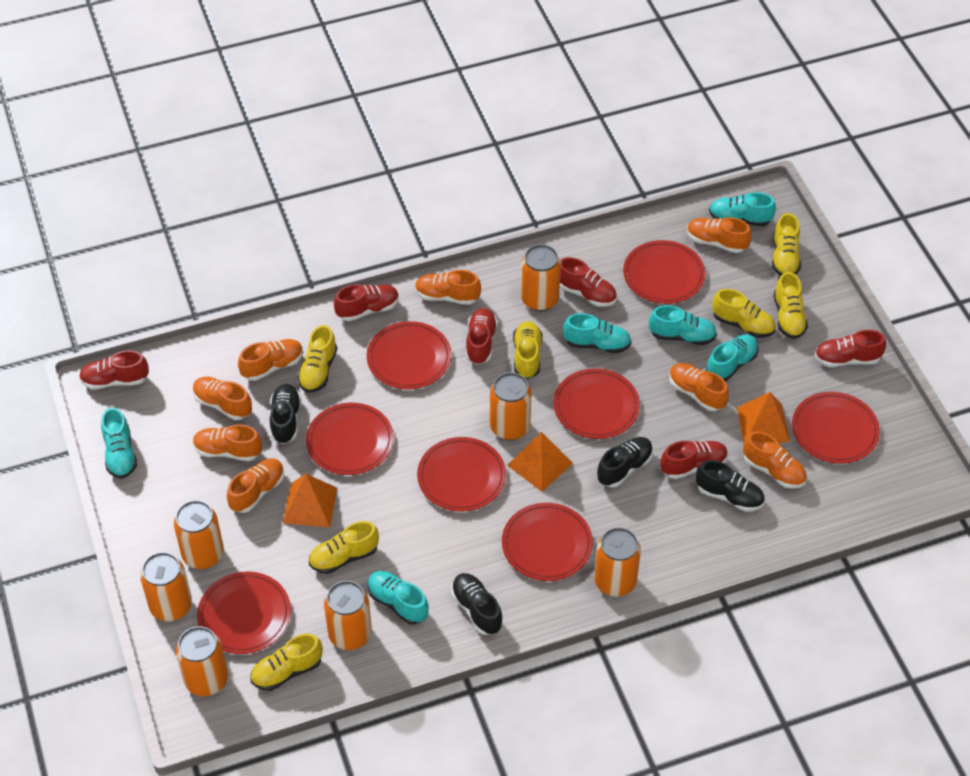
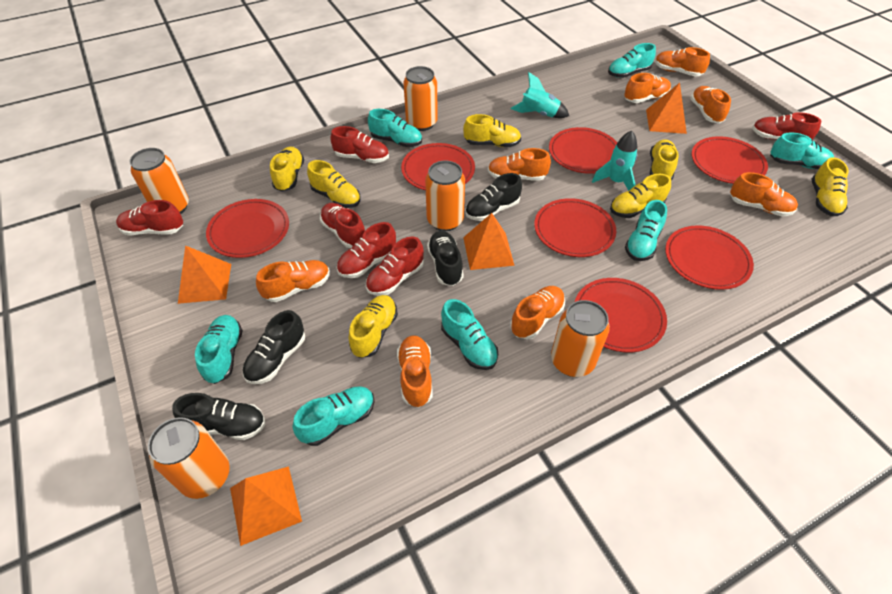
orange can: [140,552,192,621] [174,500,224,569] [176,626,228,696] [324,581,372,650] [490,372,532,440] [521,244,561,311] [594,527,641,596] = 7 -> [129,148,189,214] [148,417,230,499] [403,66,438,131] [425,161,465,231] [551,300,610,377] = 5
orange pyramid: [283,474,337,528] [507,432,573,492] [737,392,790,443] = 3 -> [178,245,231,304] [230,467,302,546] [463,213,515,270] [646,83,687,134] = 4
red plate: [197,572,291,654] [306,403,394,475] [367,321,451,389] [417,437,506,512] [502,503,593,581] [553,368,640,439] [623,240,705,304] [792,392,880,463] = 8 -> [206,199,289,258] [401,143,475,191] [534,198,616,257] [549,127,617,174] [575,278,667,353] [665,225,754,290] [692,136,768,184] = 7
turquoise rocket: none = 0 -> [511,72,569,118] [592,131,637,191] = 2
turquoise shoe: [101,407,137,479] [368,571,429,625] [563,313,631,353] [649,305,717,345] [706,334,759,382] [709,192,776,226] = 6 -> [195,315,243,384] [292,386,375,446] [368,109,422,147] [441,299,498,370] [608,43,656,78] [625,200,667,261] [770,132,834,169] = 7

